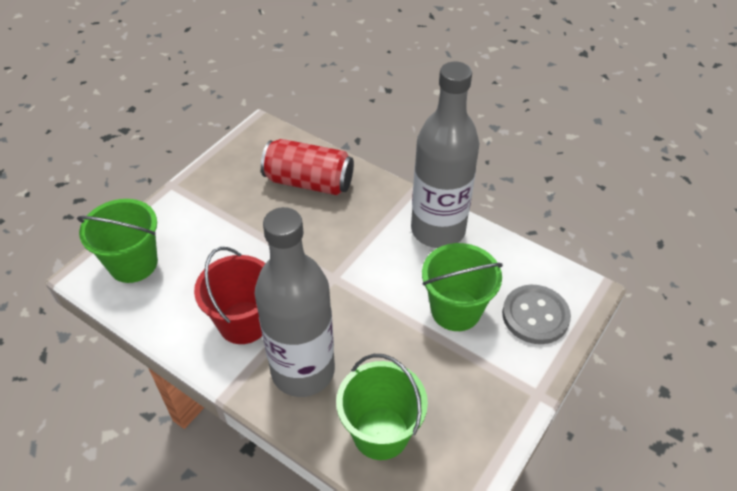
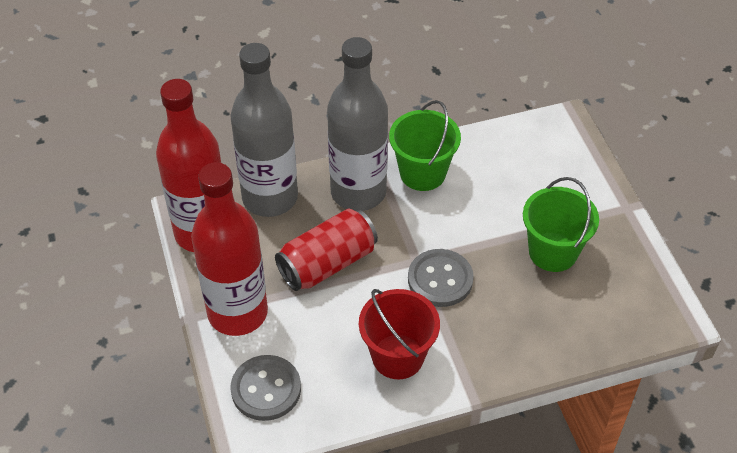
green bucket: [77,199,158,283] [336,354,428,460] [422,243,503,331] = 3 -> [389,100,461,191] [523,177,599,272] = 2
grey button: [502,285,571,344] = 1 -> [231,355,301,421] [408,249,474,307] = 2
red bottle: none = 0 -> [156,79,221,252] [191,162,268,336] = 2

